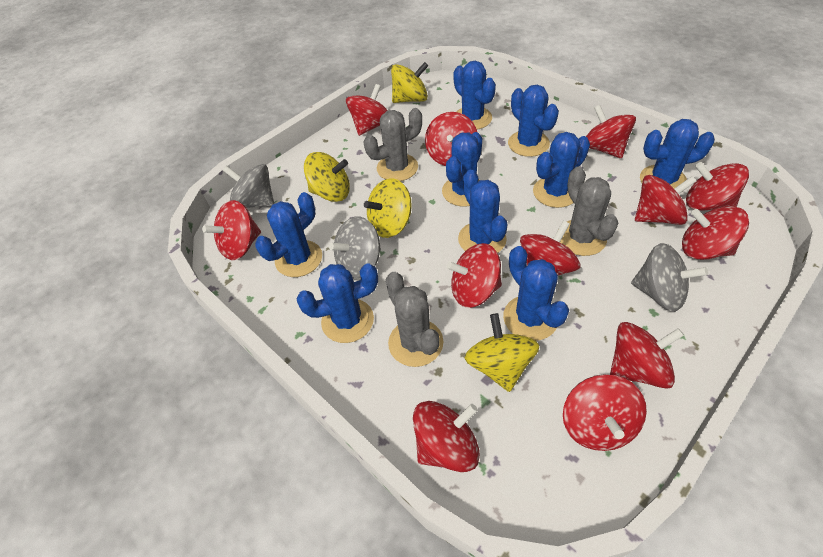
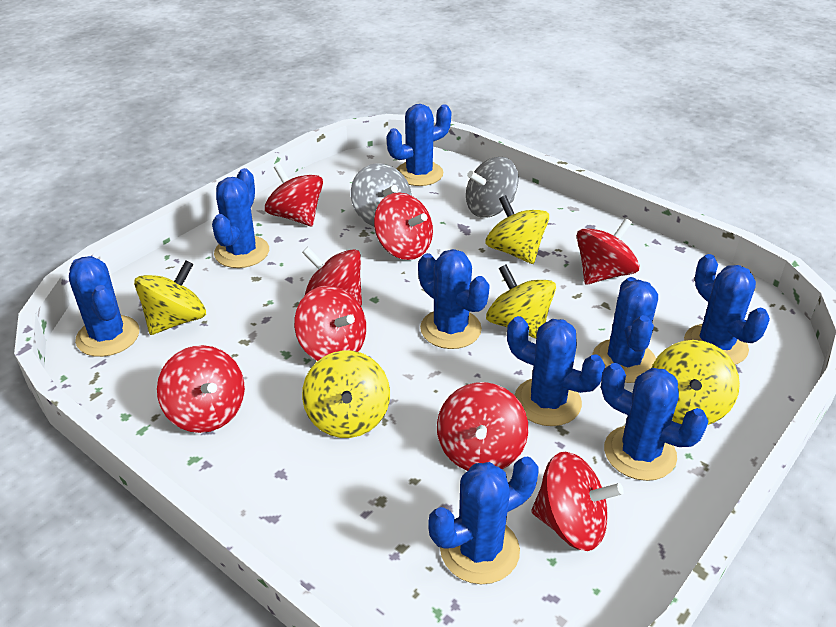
grey cactus: [363,108,422,181] [386,272,443,367] [560,166,618,256] = 3 -> none = 0
grey spinning top: [223,164,274,208] [329,216,381,279] [631,243,708,312] = 3 -> [351,163,412,227] [466,157,519,217] = 2
red spinning top: [202,200,261,260] [346,84,388,136] [413,401,480,472] [425,112,477,166] [446,243,502,308] [520,221,580,275] [563,375,647,451] [586,105,636,158] [610,322,684,389] [635,175,697,225] [682,206,749,260] [686,162,749,210] = 12 -> [157,345,245,433] [265,164,323,226] [294,285,366,361] [302,247,362,306] [374,192,433,260] [437,382,528,471] [531,452,624,551] [577,218,639,285] = 8
yellow spinning top: [304,152,350,202] [364,178,412,238] [391,62,428,103] [465,313,539,392] = 4 -> [134,260,206,335] [302,350,390,438] [485,195,549,264] [486,265,556,339] [652,340,740,425] = 5

